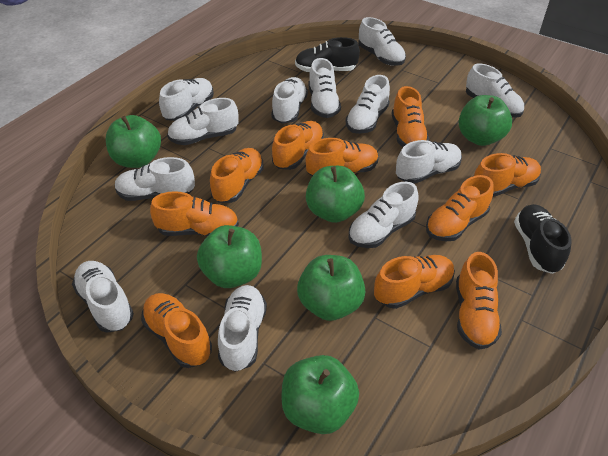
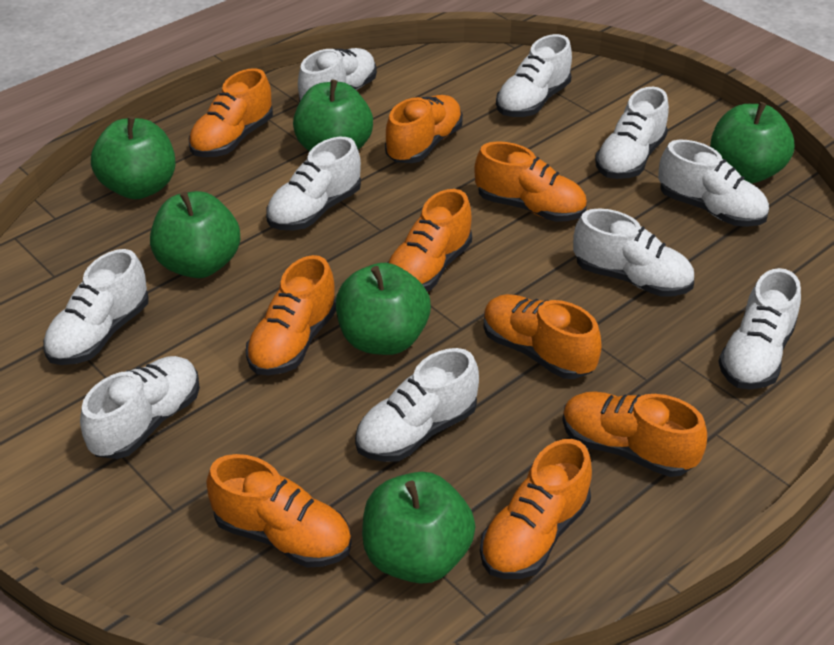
black shoe: [295,37,360,72] [514,204,571,274] = 2 -> none = 0
orange shoe: [141,293,212,368] [150,191,239,236] [210,148,264,203] [272,121,324,170] [305,138,378,176] [374,255,455,309] [391,86,429,147] [426,175,494,241] [456,252,502,349] [474,153,541,197] = 10 -> [188,68,273,157] [206,454,352,567] [246,255,336,375] [385,95,463,163] [387,189,472,291] [474,141,587,222] [480,439,592,579] [483,294,602,379] [562,392,707,477] = 9
white shoe: [72,261,134,333] [115,157,195,201] [159,78,214,121] [167,98,239,145] [218,285,267,372] [271,77,308,124] [308,58,341,118] [345,75,390,134] [348,182,419,248] [358,17,406,66] [396,140,462,184] [466,63,524,118] = 12 -> [43,249,149,365] [80,356,200,459] [266,137,361,230] [298,48,377,102] [355,348,479,462] [496,34,572,117] [573,208,694,297] [595,87,669,179] [658,140,769,227] [718,268,801,389] = 10

